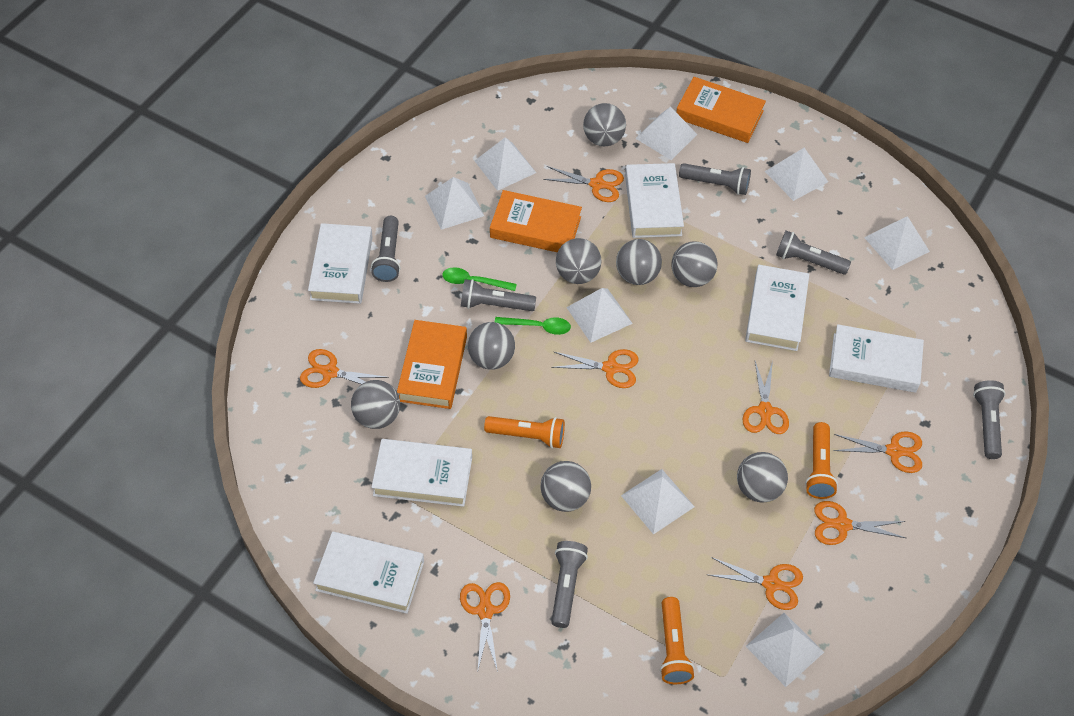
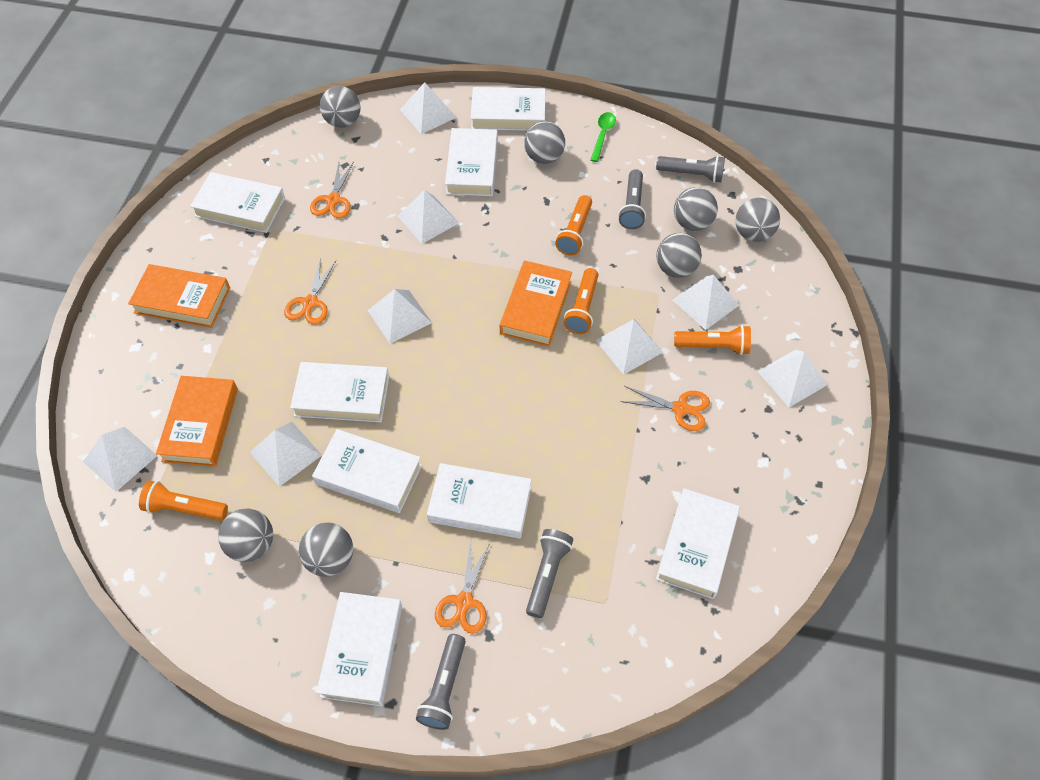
green spoon: [442,267,517,291] [495,317,571,335] = 2 -> [590,112,616,162] = 1
grey ball: [351,380,400,429] [468,322,515,370] [541,461,591,512] [556,238,601,284] [583,103,626,146] [616,239,662,285] [671,241,718,287] [737,452,788,502] = 8 -> [218,509,273,562] [299,522,353,577] [320,86,360,128] [524,121,565,164] [656,233,702,278] [674,187,718,231] [736,198,780,242] = 7
grey flashlight: [371,216,400,282] [461,279,536,311] [551,541,588,628] [679,163,751,195] [776,231,851,275] [973,380,1006,459] = 6 -> [416,634,466,730] [526,529,573,618] [618,169,646,229] [656,156,725,183] = 4
orange flashlight: [484,416,565,448] [660,597,695,684] [805,422,838,499] = 3 -> [139,481,228,520] [555,195,592,255] [563,268,599,334] [674,325,751,355] = 4
orange scissors: [300,349,389,388] [460,582,510,673] [543,166,624,202] [551,349,639,388] [709,557,803,610] [742,361,789,434] [814,501,906,545] [833,431,922,473] = 8 -> [284,258,336,325] [310,162,354,219] [435,542,490,634] [620,386,710,431] = 4
white book: [308,223,373,304] [313,532,424,614] [372,439,472,507] [625,163,684,238] [745,265,809,351] [829,324,924,393] = 6 -> [190,172,285,233] [290,362,389,422] [312,429,422,513] [316,592,402,706] [427,463,532,538] [445,128,498,196] [471,87,546,131] [656,488,740,599] = 8

